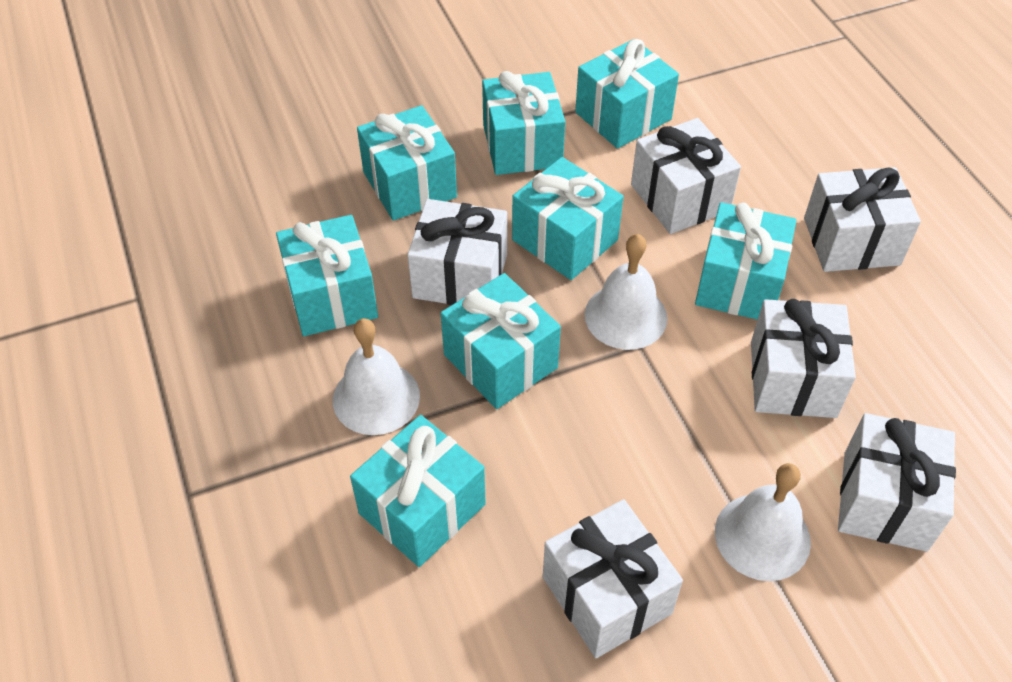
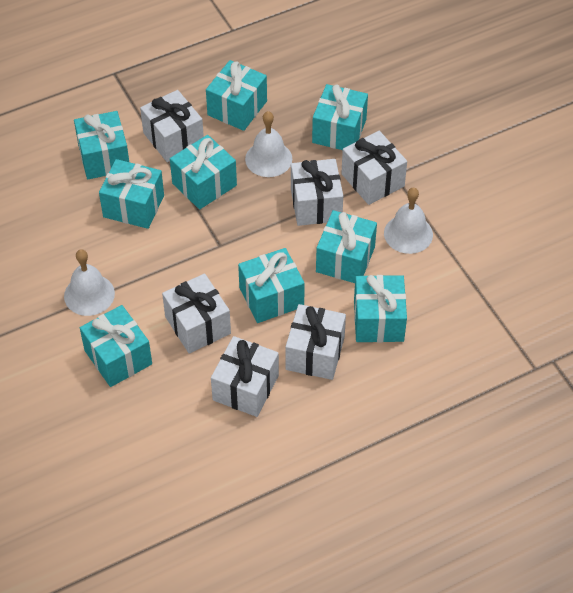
turquoise gift: [276,215,378,336] [350,415,486,567] [357,105,457,221] [441,273,561,409] [482,71,565,175] [512,157,624,280] [575,39,679,149] [695,202,797,320] = 8 -> [74,111,129,179] [80,305,152,387] [99,159,164,229] [170,135,237,209] [206,60,267,131] [238,248,305,323] [312,84,368,150] [316,210,377,283] [354,275,407,343] = 9

